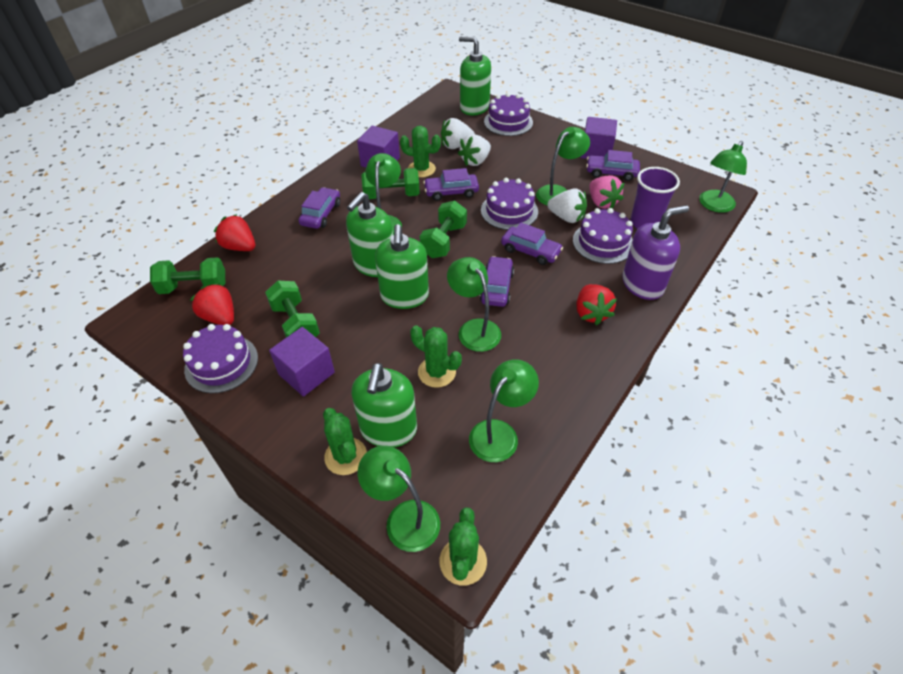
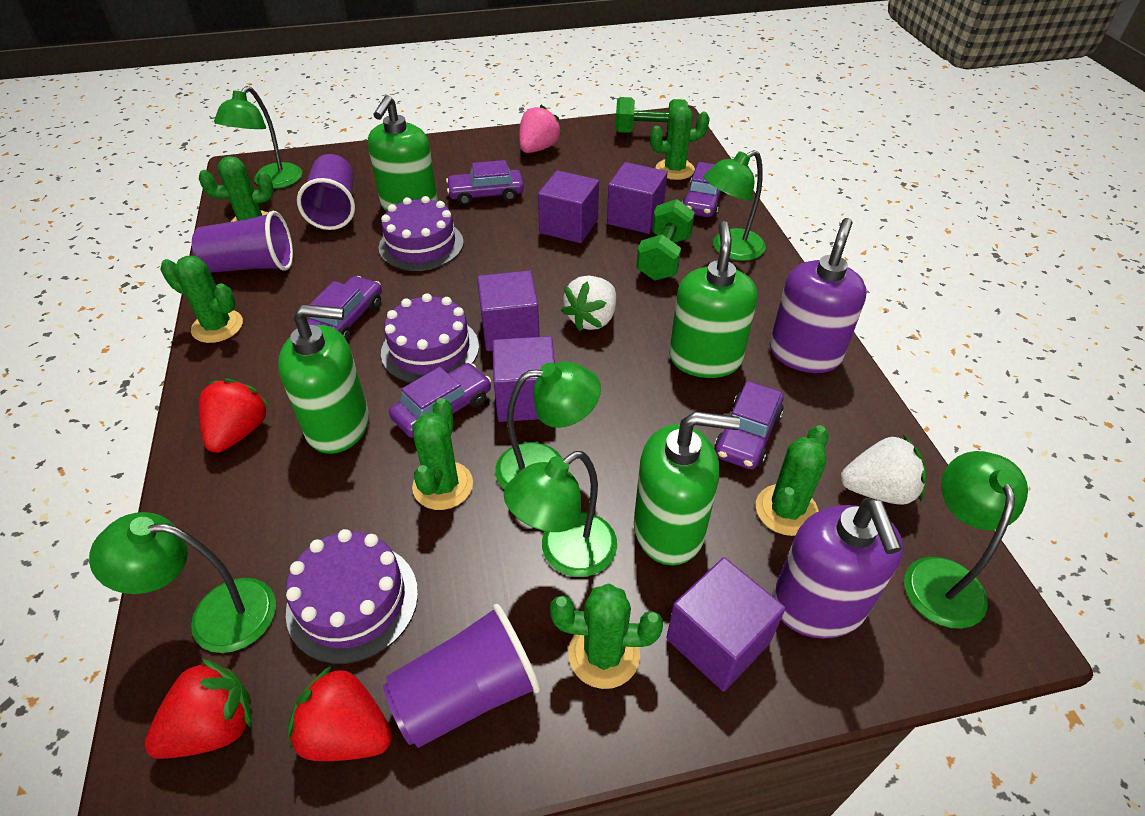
green cactus: [323,408,367,475] [400,126,441,178] [410,325,462,388] [440,507,487,586] = 4 -> [160,256,243,343] [199,156,274,222] [412,398,473,510] [550,584,663,689] [650,105,710,180] [756,425,828,536] = 6
green dumbbell: [150,257,225,294] [265,281,320,337] [361,168,420,199] [419,201,467,258] = 4 -> [615,97,688,133] [636,199,695,281] = 2
purple cake: [183,324,258,393] [481,178,538,230] [484,93,533,136] [573,208,633,264] = 4 -> [286,529,418,664] [379,196,464,271] [381,293,479,383] = 3
purple cube: [269,327,335,397] [357,126,400,168] [581,117,617,159] = 3 -> [477,271,540,351] [493,336,555,422] [538,170,599,243] [607,162,667,234] [666,557,786,692] = 5
purple cup: [630,167,680,229] = 1 -> [192,211,293,273] [297,154,355,230] [383,604,540,748] = 3
purple soap dispenser: [622,205,689,300] = 1 -> [770,218,867,373] [772,498,904,639] = 2
white strawberry: [441,118,475,149] [458,134,491,166] [547,188,587,223] = 3 -> [561,276,616,331] [841,435,927,505] = 2

